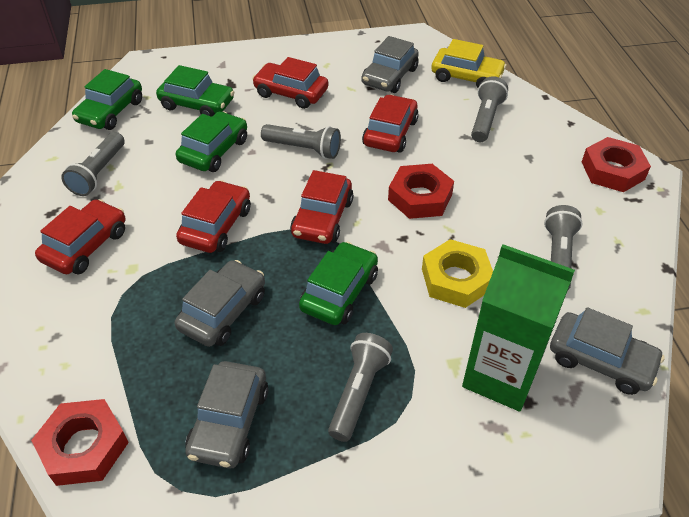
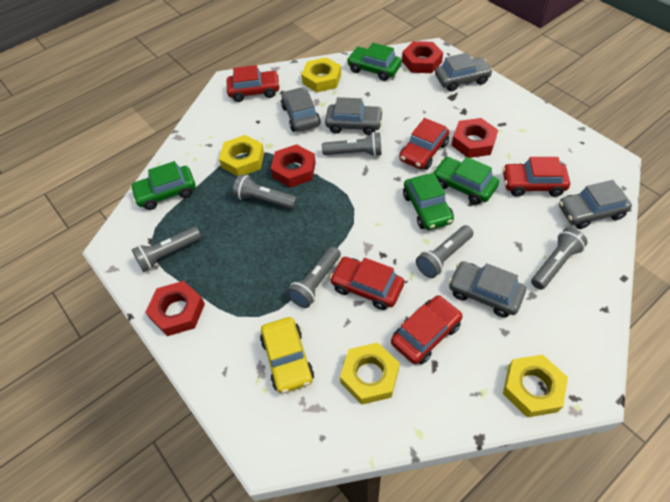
green carton: [462,244,575,412] = 1 -> none = 0
grey car: [175,260,265,347] [185,361,268,468] [361,36,419,93] [550,307,665,395] = 4 -> [281,87,321,132] [325,97,383,135] [435,53,493,91] [449,261,526,318] [559,180,632,229] = 5
grey flashlight: [61,132,125,196] [261,124,341,159] [328,333,393,442] [471,76,508,142] [544,205,583,290] = 5 -> [132,227,202,272] [233,174,297,209] [287,247,341,308] [322,132,381,156] [416,225,473,278] [531,228,588,290] = 6
red nut: [31,399,129,486] [388,164,454,219] [582,137,651,192] = 3 -> [145,281,205,336] [271,144,316,188] [402,41,443,73] [451,118,498,158] = 4
yellow nut: [422,239,493,308] = 1 -> [219,135,264,176] [301,57,341,92] [340,343,400,405] [503,354,568,417] = 4

